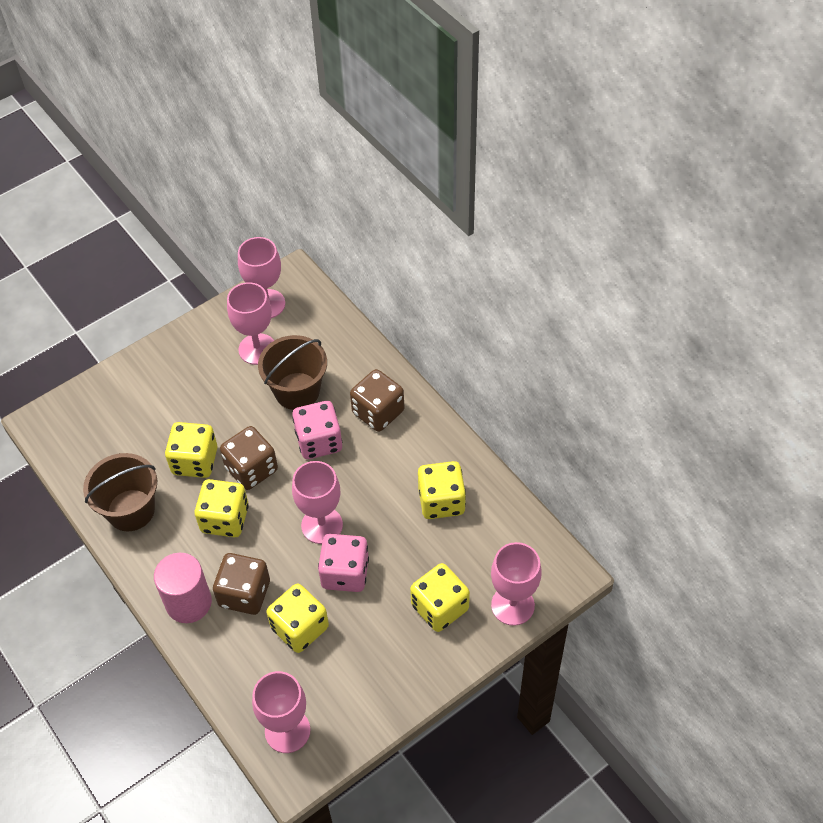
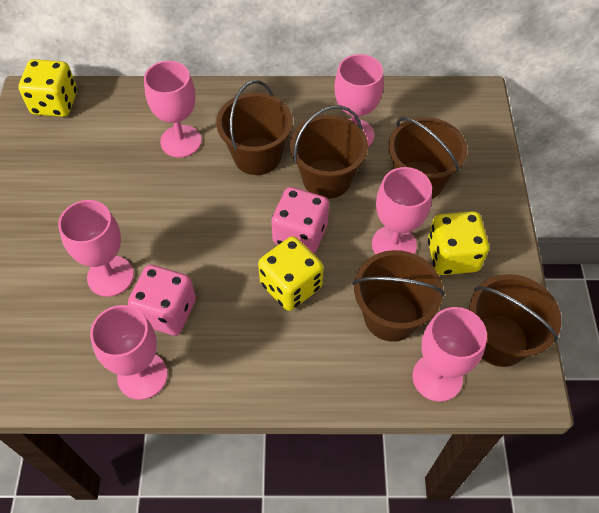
brown bucket: [83,453,157,531] [258,335,327,410] = 2 -> [216,80,293,175] [290,105,368,199] [353,250,445,342] [388,117,467,199] [469,274,561,367] = 5
brown dice: [213,553,270,615] [220,426,278,490] [350,369,404,432] = 3 -> none = 0
pink cylinder: [154,553,212,623] = 1 -> none = 0
pink goblet: [227,282,274,365] [238,237,285,318] [252,671,310,753] [292,461,343,544] [491,542,542,626] = 5 -> [58,200,134,297] [90,305,167,400] [144,61,201,158] [334,54,384,147] [372,167,432,254] [412,307,487,402] = 6
yellow dice: [165,422,217,478] [194,479,249,537] [266,583,329,653] [410,563,470,632] [418,461,466,519] = 5 -> [18,59,77,117] [258,236,323,311] [428,211,489,275] = 3

